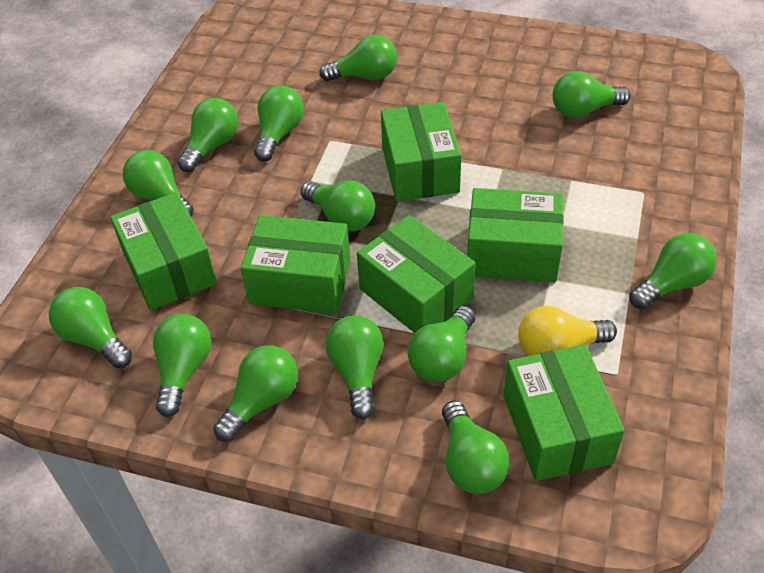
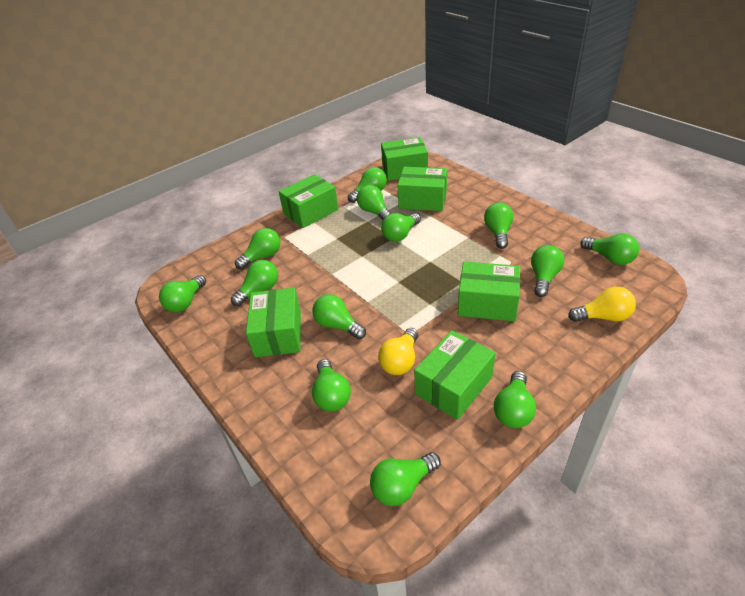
yellow light bulb: [518,306,617,356] = 1 -> [378,328,418,375] [568,287,636,322] = 2

